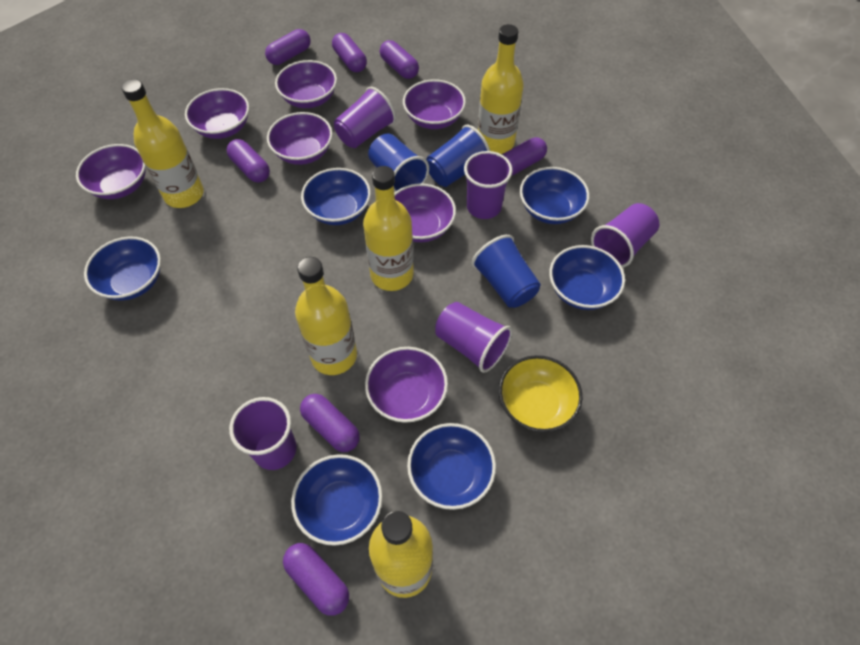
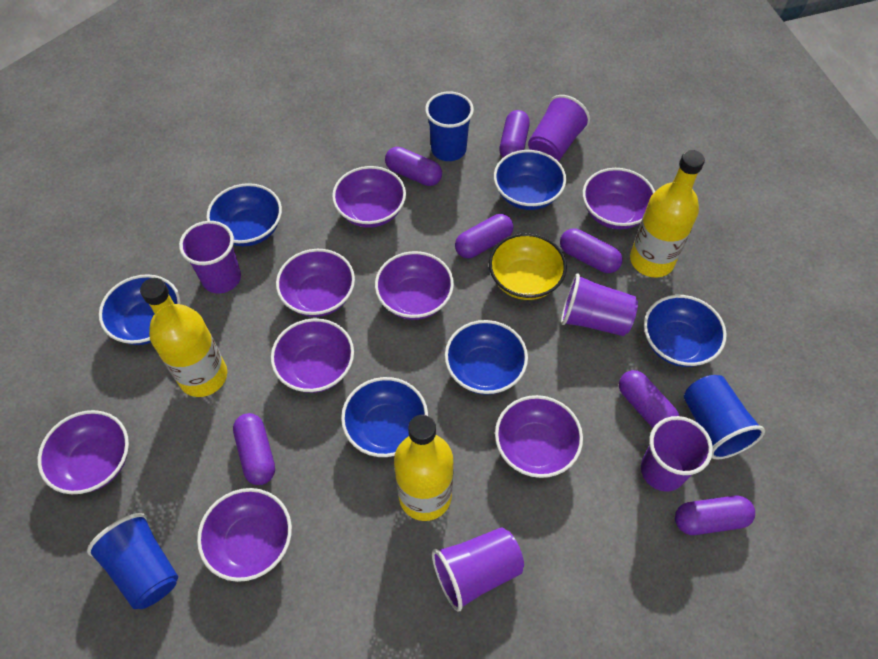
purple bowl: [76,144,146,199] [185,88,249,139] [267,112,333,165] [275,60,337,108] [365,347,448,423] [394,183,456,242] [403,79,466,129] = 7 -> [38,410,129,494] [197,488,292,582] [271,318,354,393] [276,249,355,317] [332,166,406,228] [375,251,454,320] [495,395,583,478] [583,168,655,229] = 8
yellow bottle: [122,79,204,208] [295,257,357,375] [363,166,414,291] [369,511,433,598] [478,24,524,154] = 5 -> [140,278,227,397] [394,415,453,521] [630,150,705,277] = 3

